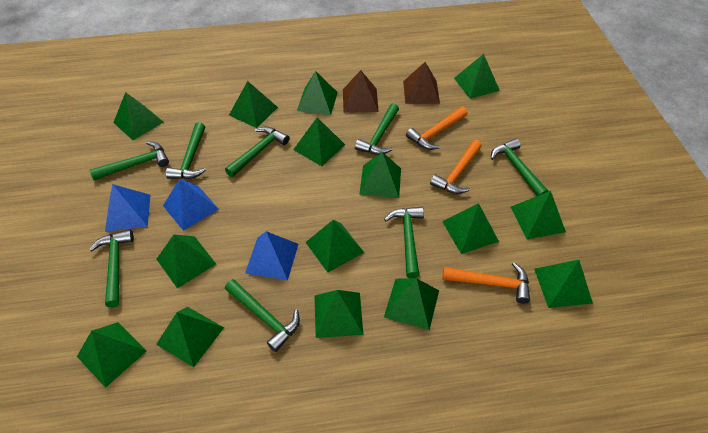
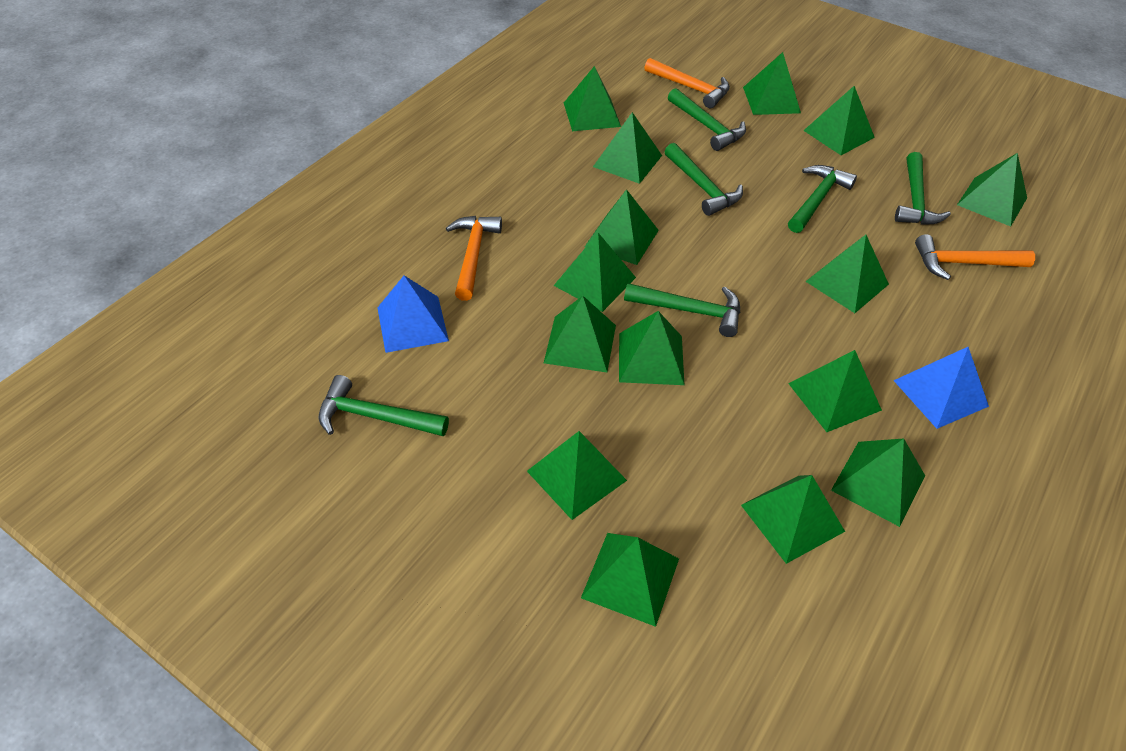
blue pyramid: [105,184,150,232] [163,179,219,231] [245,231,298,280] = 3 -> [377,276,449,353] [893,347,989,429] = 2
brown pyramid: [343,70,379,113] [403,62,440,104] = 2 -> none = 0
green hammer: [89,141,169,180] [89,230,134,308] [166,122,206,179] [225,126,289,177] [225,279,300,352] [355,103,399,155] [384,207,424,278] [491,138,549,196] = 8 -> [319,375,449,436] [624,283,740,337] [664,143,743,216] [668,88,746,151] [788,165,857,233] [895,152,951,225] = 6

